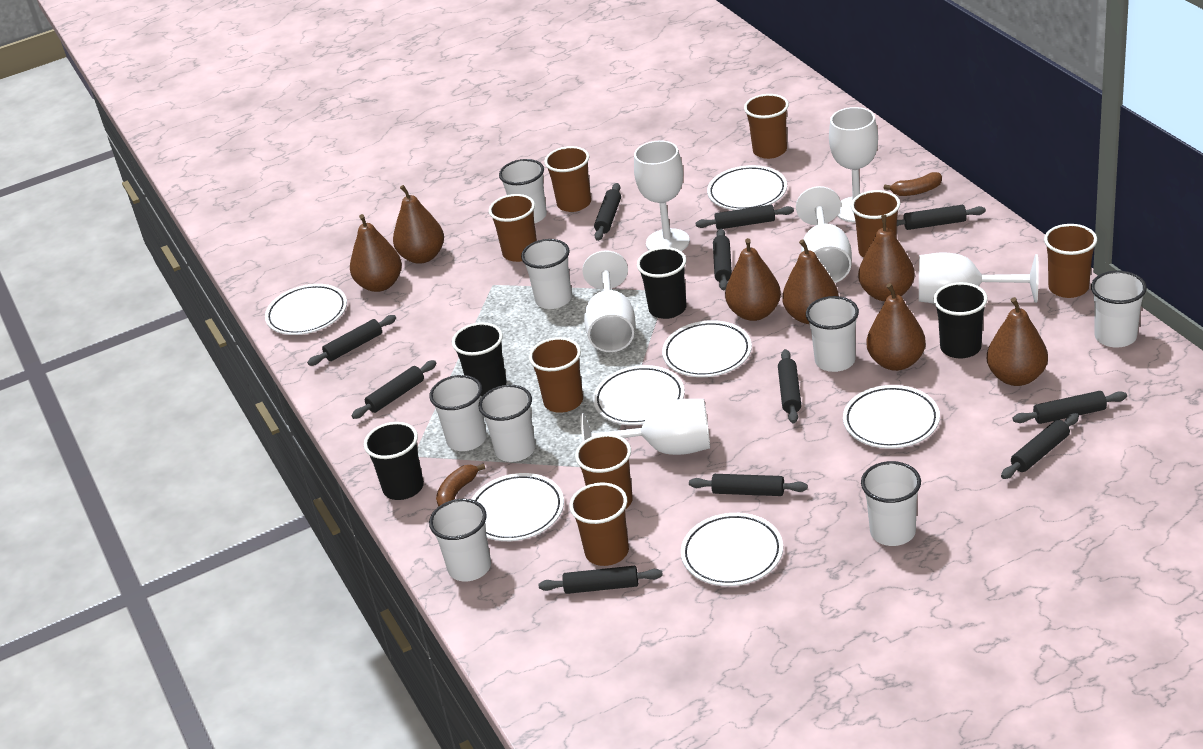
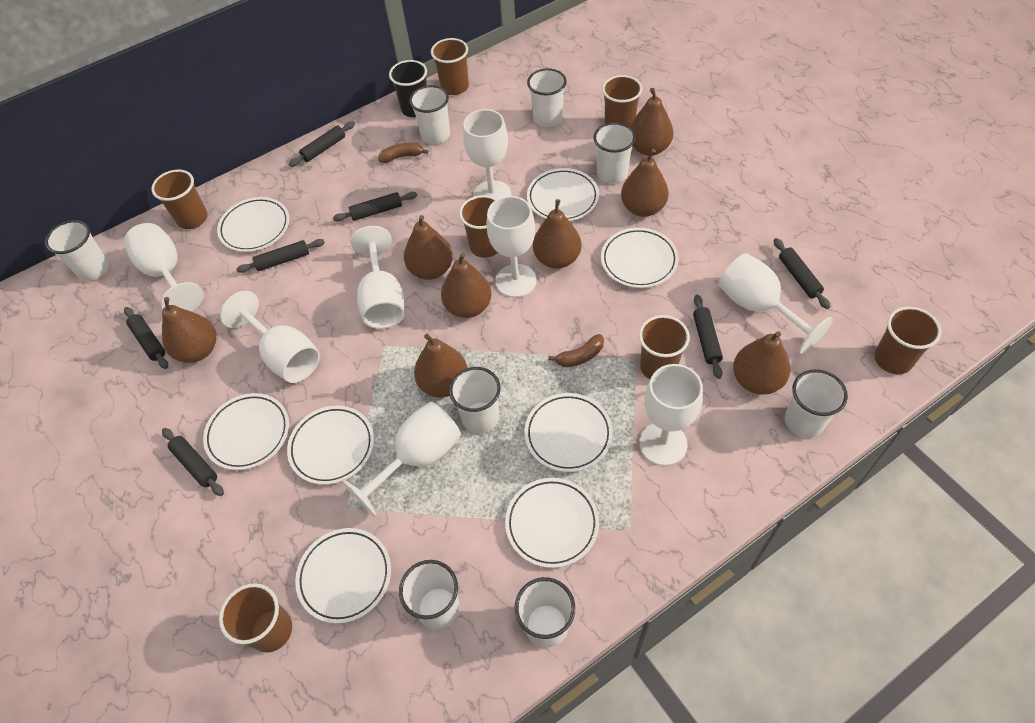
black cup: [364,422,424,500] [452,322,507,396] [637,247,687,319] [933,282,988,358] = 4 -> [389,60,427,117] = 1
black rolling pin: [307,315,396,366] [351,360,437,419] [539,566,663,594] [594,183,621,241] [689,474,808,496] [696,205,794,230] [713,228,732,290] [778,349,801,423] [897,205,986,230] [1001,413,1079,479] [1013,391,1127,424] = 11 -> [124,307,168,369] [162,428,224,496] [236,239,325,273] [289,121,355,167] [333,192,417,221] [693,295,723,379] [774,238,830,309] = 7
brown cup: [489,194,537,262] [529,337,583,413] [544,146,591,212] [569,482,629,566] [575,434,633,509] [744,94,789,159] [851,190,900,258] [1044,224,1097,298] = 8 -> [152,170,208,229] [219,583,292,653] [431,38,469,95] [459,195,498,258] [602,75,642,127] [639,315,690,379] [875,306,941,374] = 7
brown pear: [350,214,402,292] [393,185,444,264] [725,238,781,321] [782,239,839,324] [858,215,915,301] [867,283,926,371] [987,297,1048,386] = 7 -> [162,297,216,363] [404,215,453,280] [414,334,468,398] [441,253,492,318] [533,199,581,269] [621,149,669,217] [630,88,673,156] [733,331,790,395] = 8
white goblet: [581,399,710,455] [582,250,635,352] [634,140,690,251] [796,186,852,283] [829,107,878,222] [919,253,1039,304] = 6 -> [124,223,204,312] [220,291,320,383] [341,402,461,517] [351,226,405,329] [463,109,511,199] [487,196,537,298] [639,364,703,466] [719,253,833,354] = 8
white plate: [265,284,347,335] [471,473,564,541] [593,365,685,425] [662,320,752,377] [681,513,783,586] [707,165,787,210] [843,385,940,449] = 7 -> [203,393,289,470] [217,197,289,252] [287,405,374,485] [295,528,391,624] [505,478,599,568] [525,393,613,472] [527,168,599,221] [601,228,679,288] = 8

